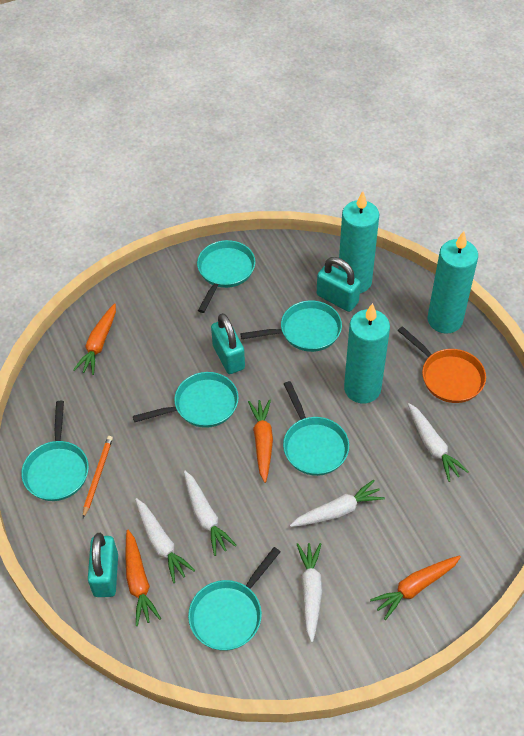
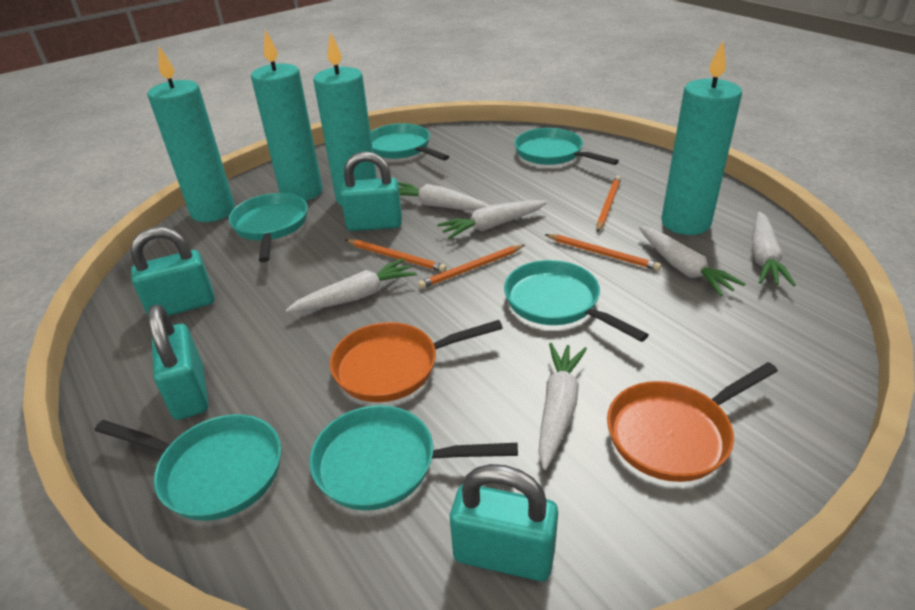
orange carrot: [73,303,116,375] [126,530,161,626] [248,399,273,483] [370,555,461,620] = 4 -> none = 0
orange pan: [398,326,486,403] = 1 -> [330,320,503,402] [607,362,778,482] = 2
orange pencil: [83,436,113,518] = 1 -> [346,239,447,272] [418,245,525,289] [545,234,661,271] [597,175,621,232] = 4
turquoise candle: [338,191,379,293] [344,303,390,403] [427,231,478,333] = 3 -> [147,47,235,222] [251,30,322,201] [313,32,377,206] [661,41,742,235] = 4
turquoise padlock: [88,533,118,597] [211,313,245,374] [317,257,361,312] = 3 -> [130,227,214,316] [148,305,208,420] [340,151,402,231] [450,464,558,581] = 4
white carrot: [135,498,195,583] [184,471,237,556] [290,480,385,527] [297,543,322,643] [408,403,469,482] = 5 -> [286,258,417,312] [398,182,491,211] [437,200,547,239] [538,343,587,470] [639,226,745,296] [752,211,796,286] = 6

